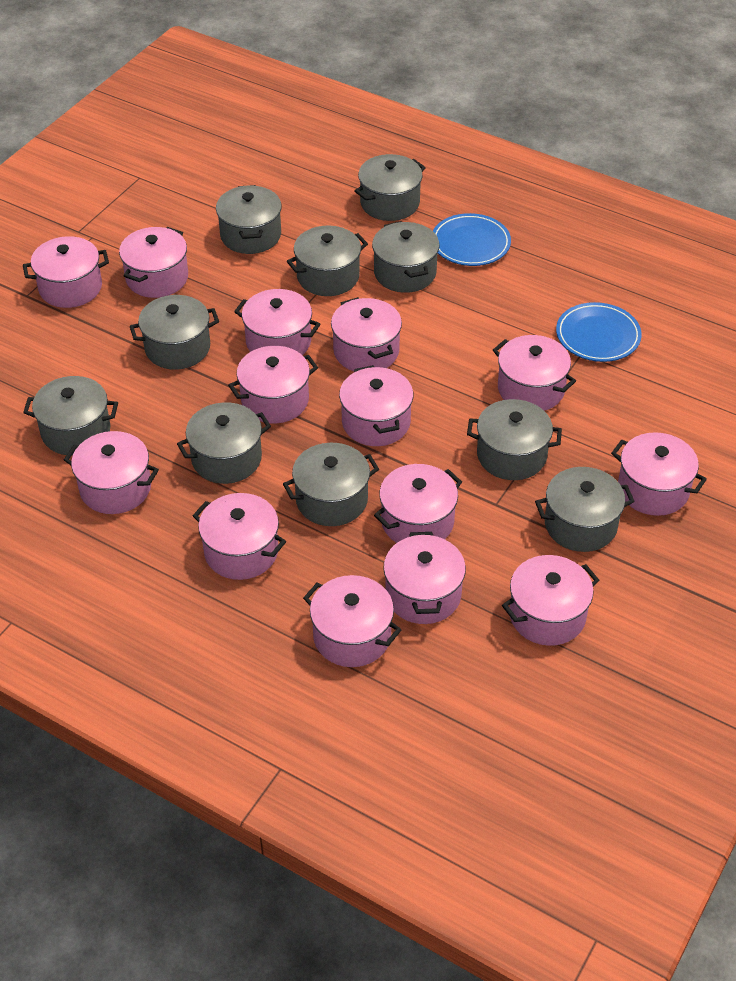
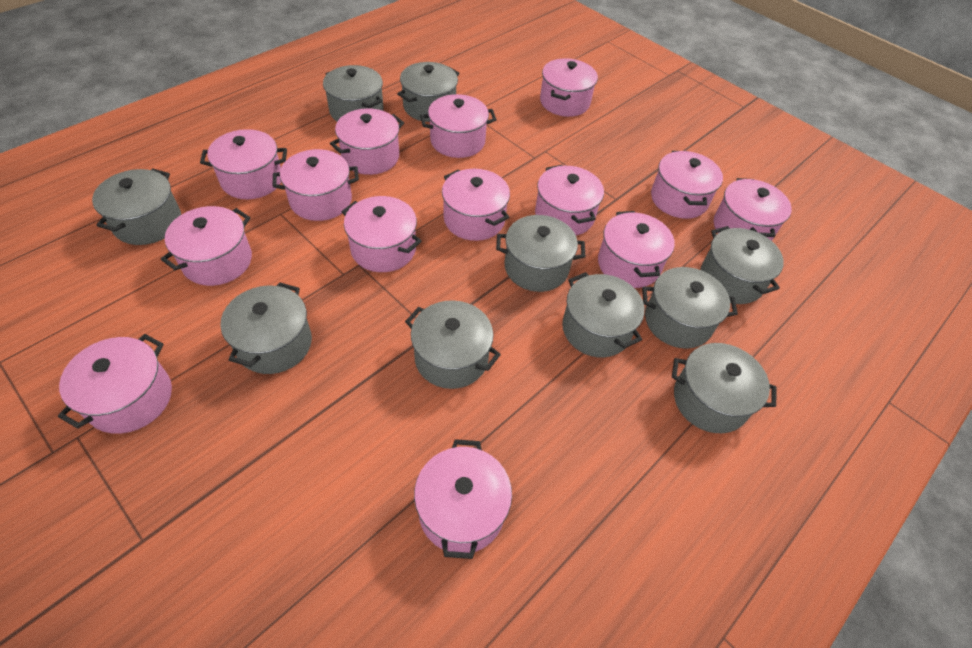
blue plate: [433,213,511,266] [556,302,642,362] = 2 -> none = 0

